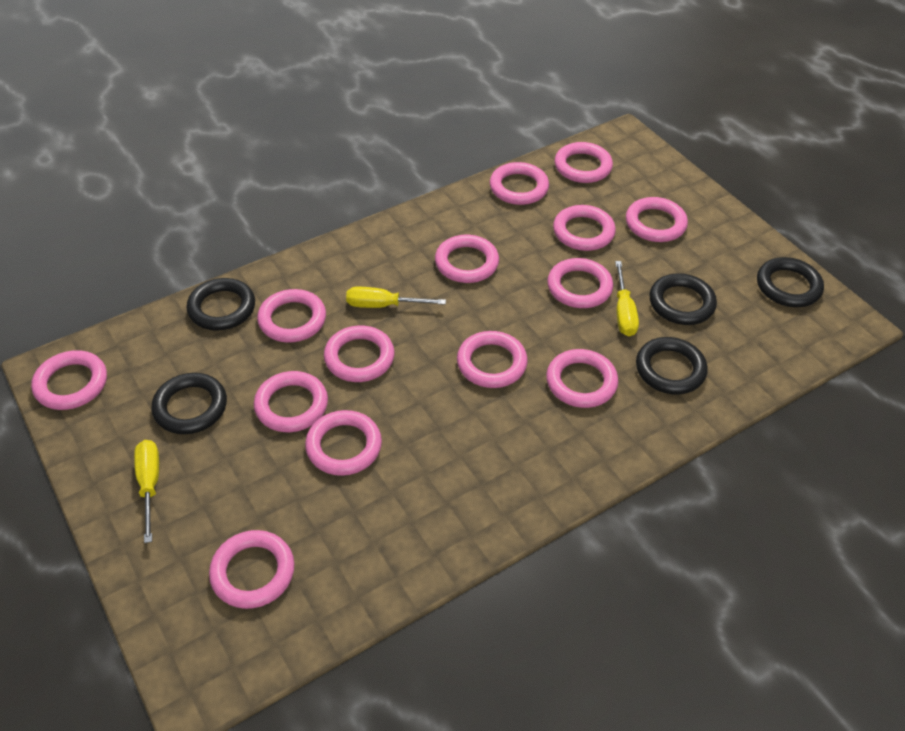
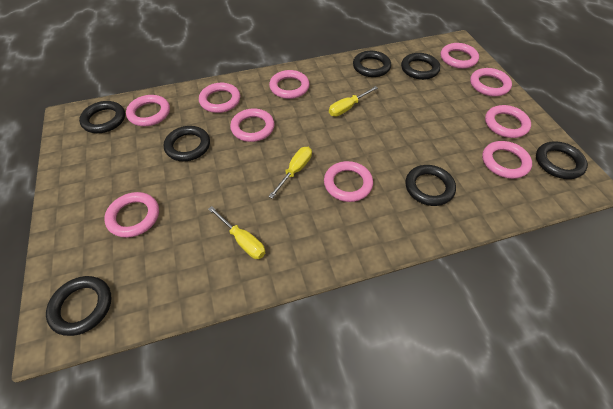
black ring: [151,373,227,434] [187,278,255,331] [636,337,708,394] [649,273,717,325] [757,257,824,307] = 5 -> [46,276,112,336] [79,101,125,133] [164,126,210,161] [353,51,391,77] [401,53,440,80] [405,165,456,206] [536,141,588,179] = 7
pink ring: [31,350,107,410] [209,530,294,609] [254,371,328,432] [257,289,326,343] [305,410,382,476] [324,325,395,382] [435,235,499,283] [457,331,528,388] [490,162,549,205] [546,349,618,408] [547,258,613,308] [553,205,616,251] [555,142,613,183] [626,197,688,242] = 14 -> [104,192,159,238] [126,95,170,126] [199,83,240,113] [230,108,275,142] [269,70,310,99] [324,161,373,202] [441,43,479,69] [470,68,512,96] [482,141,532,179] [485,105,531,138] = 10

